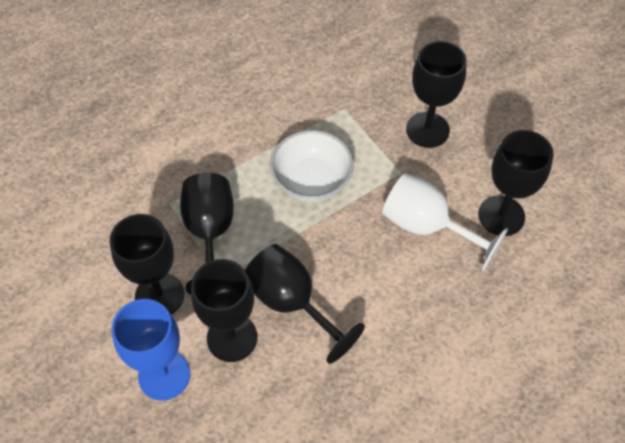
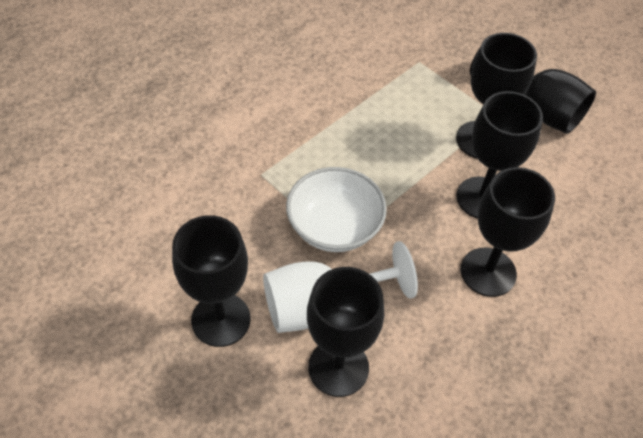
blue goblet: [112,299,190,401] = 1 -> none = 0

